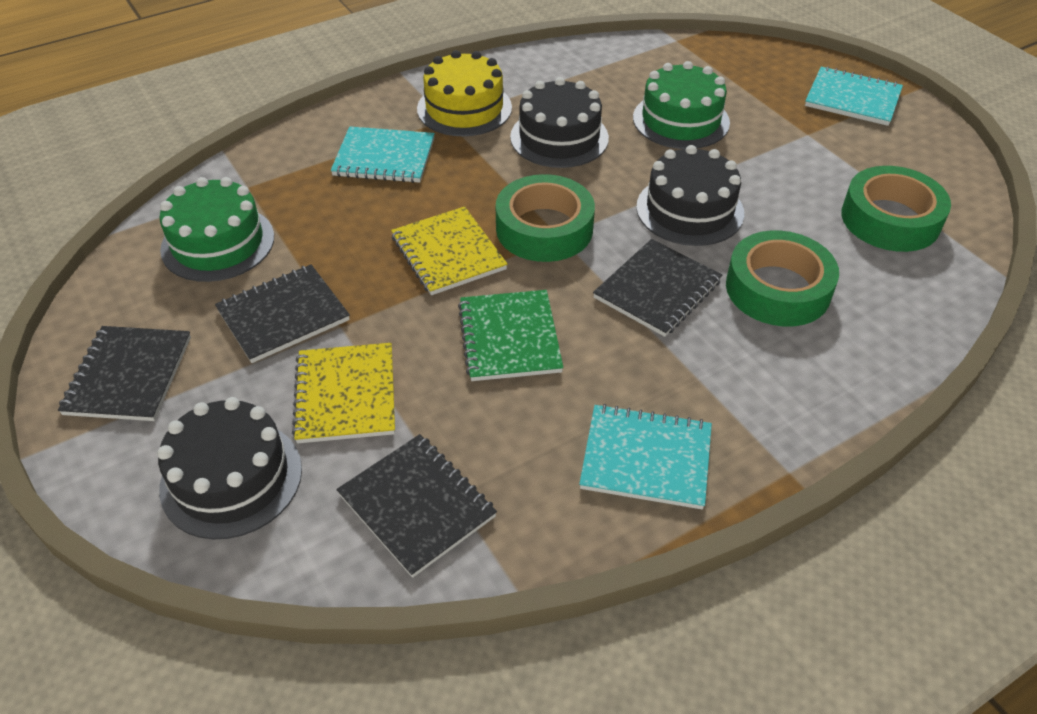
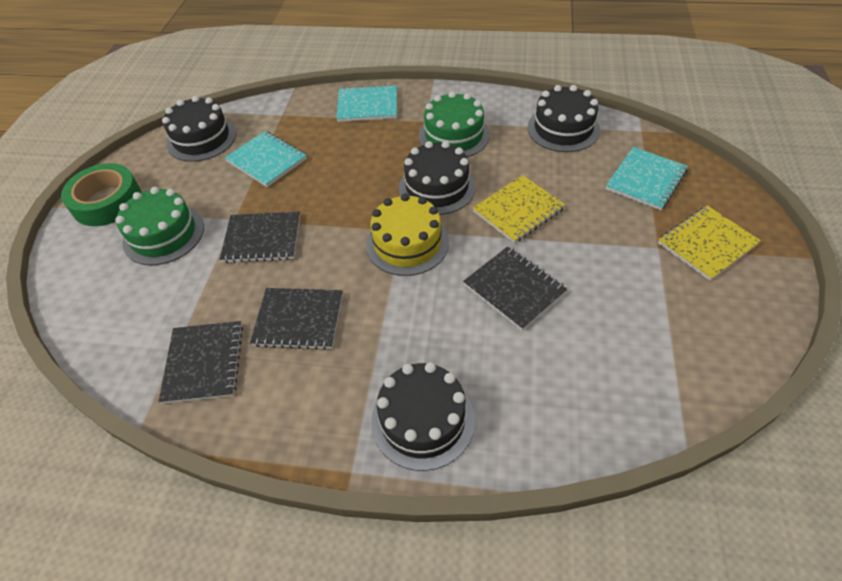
black cake: [157,397,302,539] [510,77,609,168] [636,145,744,246] = 3 -> [162,96,236,162] [371,362,475,471] [399,141,476,215] [527,85,600,152] = 4
green notebook: [458,290,563,381] = 1 -> none = 0
green tape: [496,174,595,262] [726,230,839,326] [841,166,951,252] = 3 -> [61,163,142,226] = 1

